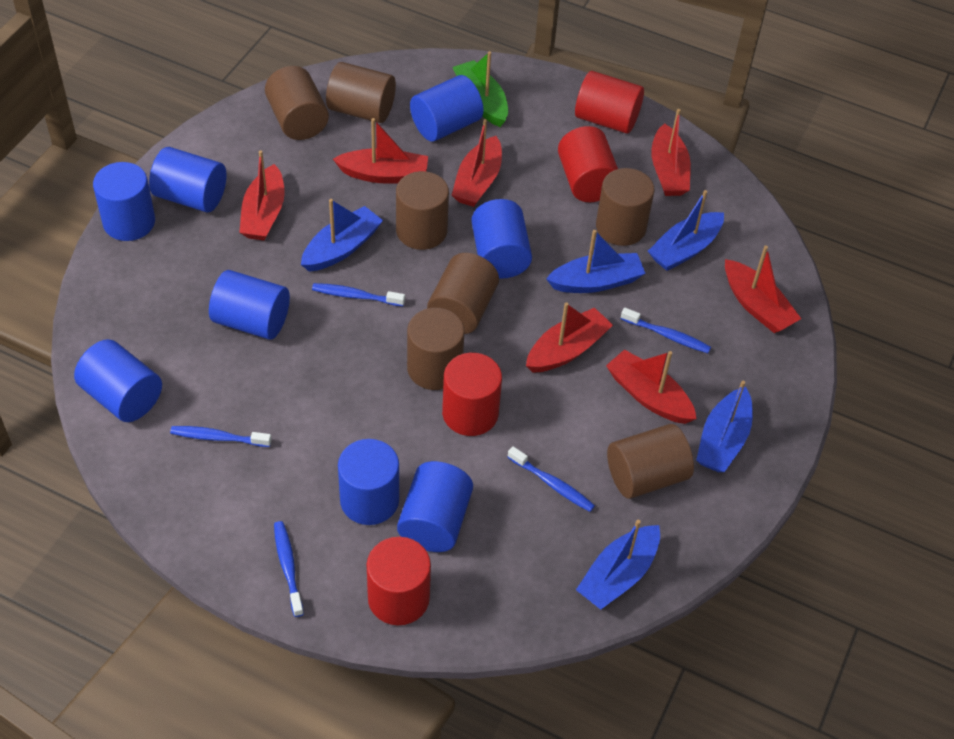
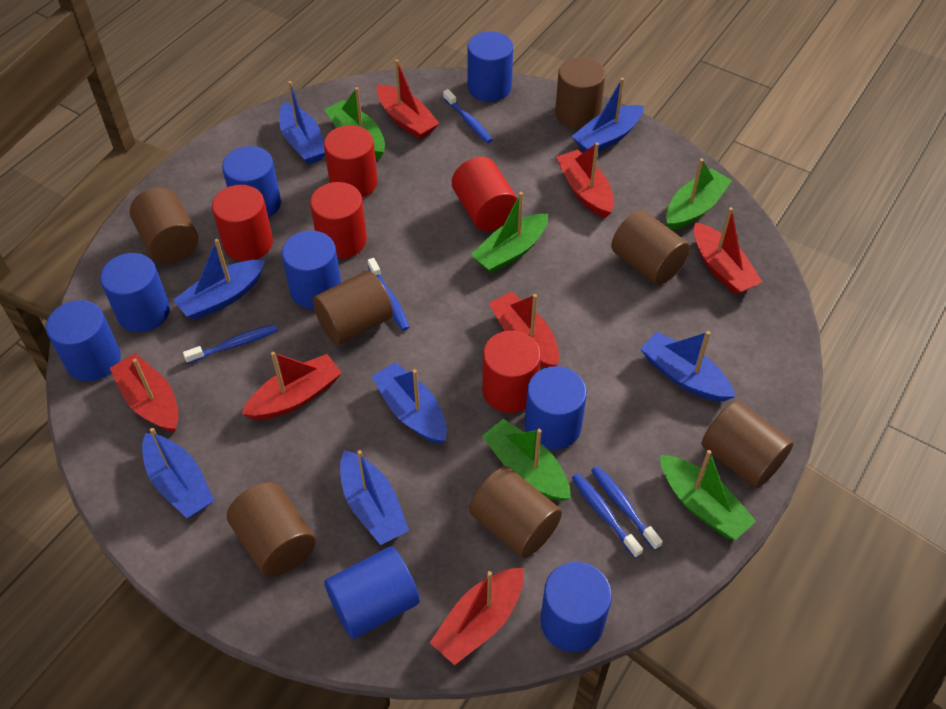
blue boat: [301,199,383,272] [546,230,645,293] [576,520,660,610] [648,190,724,271] [696,381,753,472] = 5 -> [142,428,215,518] [173,239,265,320] [279,81,325,164] [340,450,409,545] [372,362,447,444] [572,78,644,151] [640,331,736,402] = 7
green boat: [452,51,508,127] = 1 -> [324,87,385,159] [471,192,548,273] [482,419,571,501] [660,450,756,540] [666,158,732,230] = 5
red cylinder: [367,537,431,625] [442,353,502,436] [558,126,618,202] [575,71,644,134] = 4 -> [212,185,273,261] [310,182,367,259] [324,125,378,198] [452,157,517,231] [482,331,541,413] = 5

